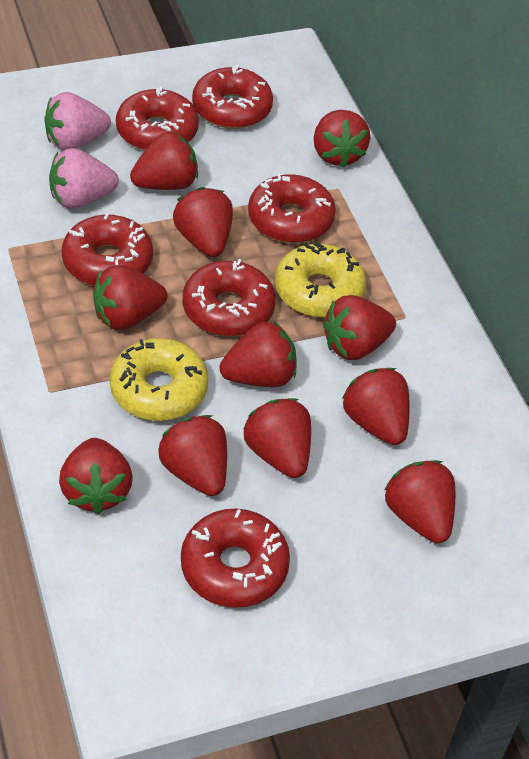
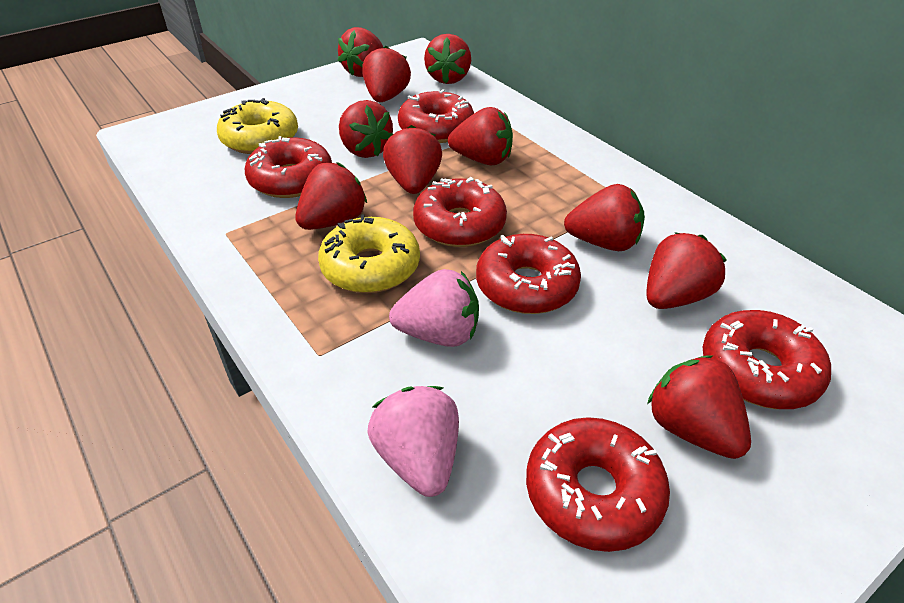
red strawberry: [59,438,133,514] [93,265,167,330] [130,132,198,190] [158,415,227,496] [173,187,233,257] [219,321,297,387] [244,398,311,478] [314,110,370,168] [323,295,396,360] [342,368,410,445] [384,460,455,543] = 11 -> [295,162,367,230] [338,27,383,77] [339,100,393,158] [362,46,411,102] [383,125,442,194] [424,34,471,84] [448,107,513,165] [564,184,645,251] [646,232,727,309] [647,356,751,459] = 10

